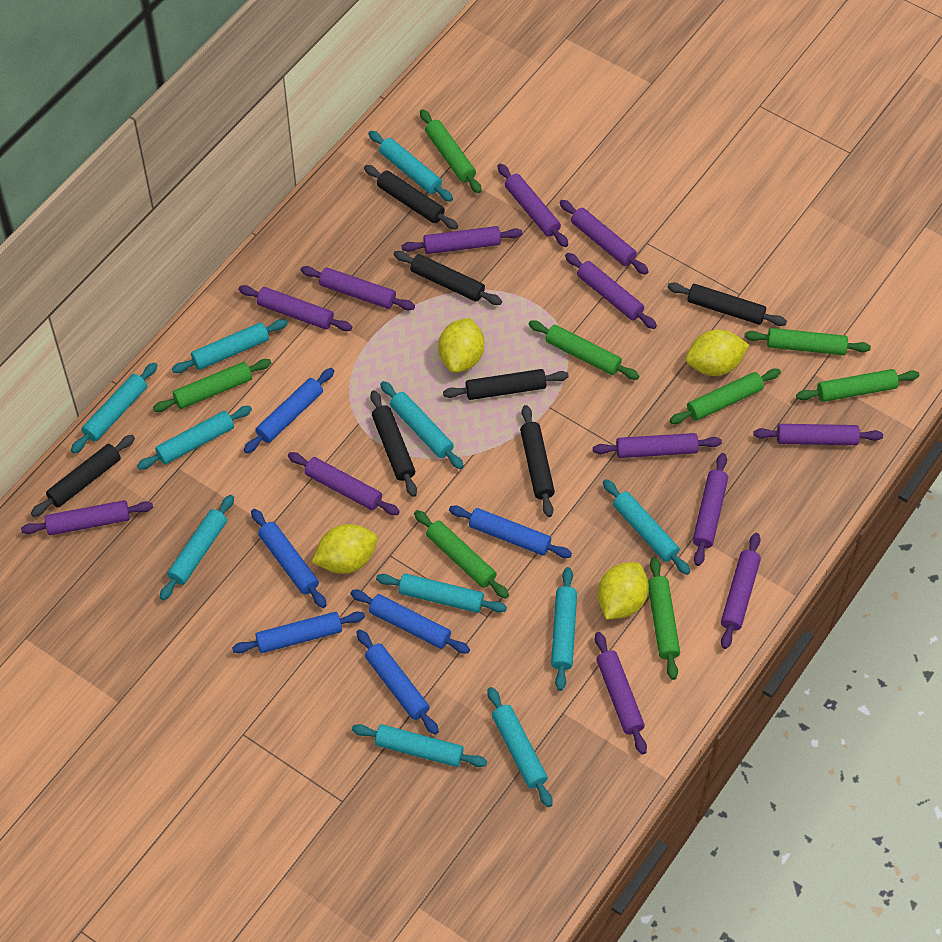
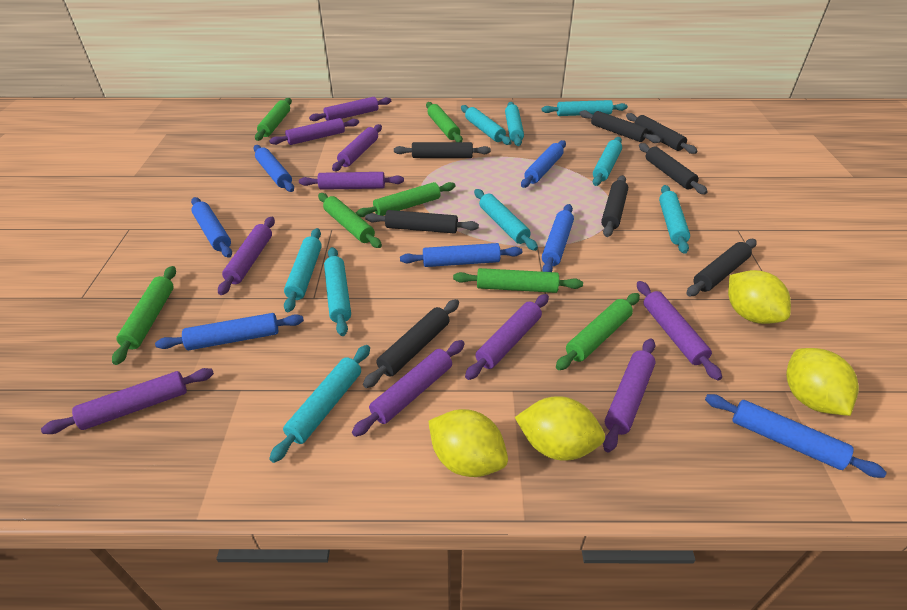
black rolling pin: [31,435,135,517] [364,165,458,229] [370,390,417,497] [394,251,502,305] [443,369,569,400] [520,405,555,517] [667,282,787,326] = 7 -> [363,299,459,388] [365,210,479,234] [394,142,491,158] [580,110,661,143] [601,175,628,237] [626,113,698,154] [639,143,708,194] [687,239,757,296] = 8
blue rolling pin: [232,611,365,653] [244,368,334,454] [251,509,327,608] [350,590,470,654] [356,629,439,735] [449,505,572,558] = 6 -> [155,313,304,350] [191,197,232,258] [253,145,294,192] [400,243,522,267] [521,140,566,188] [542,204,574,272] [705,394,887,478] = 7
green rolling pin: [153,359,271,412] [414,510,509,599] [420,109,482,193] [528,320,639,380] [648,557,680,680] [670,369,781,424] [744,328,871,355] [796,369,919,402] = 8 -> [112,266,176,365] [255,98,292,141] [318,193,382,248] [356,182,456,217] [426,102,463,142] [453,268,583,293] [556,293,640,370] = 7
purple rolling pin: [21,500,153,535] [239,285,352,331] [288,452,400,515] [300,266,415,310] [402,226,523,254] [497,164,568,247] [560,200,649,275] [565,253,657,329] [593,433,722,458] [595,632,647,754] [693,453,728,566] [721,533,761,649] [753,424,883,445] = 13 -> [41,368,214,434] [218,217,275,295] [269,118,359,145] [299,172,404,190] [309,97,391,121] [332,124,382,171] [352,340,465,437] [465,294,549,380] [603,338,655,452] [637,281,722,381] = 10
turquoise rolling pin: [71,362,158,454] [137,406,252,470] [160,495,234,600] [172,319,288,373] [352,724,487,767] [368,131,453,202] [376,573,507,613] [380,381,464,469] [487,687,553,807] [551,567,577,691] [603,479,690,575] = 11 -> [269,345,370,463] [284,228,322,312] [324,247,351,336] [461,105,511,145] [474,189,538,251] [505,102,524,146] [542,100,628,116] [593,137,622,186] [659,185,690,254] = 9

